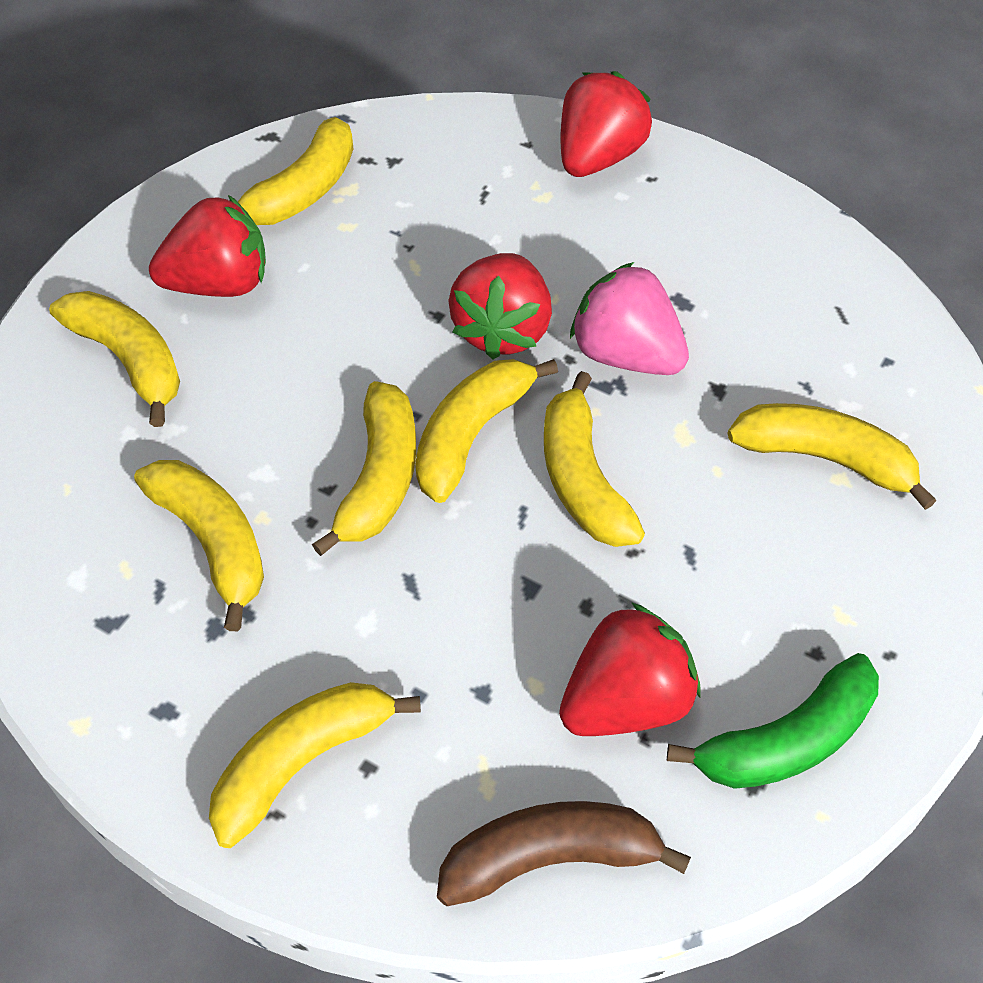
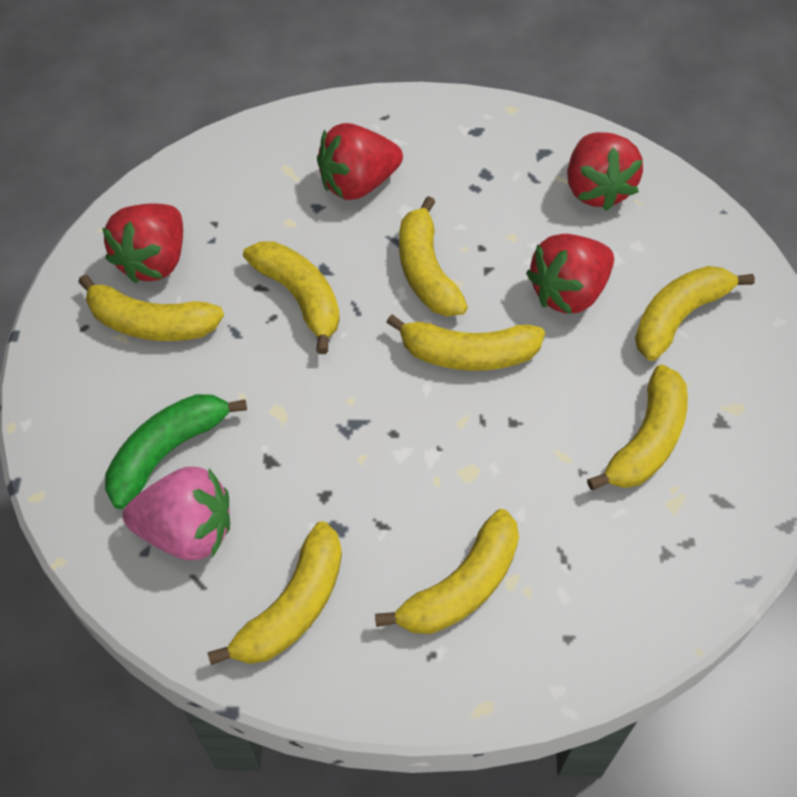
brown banana: [437,801,691,906] = 1 -> none = 0

